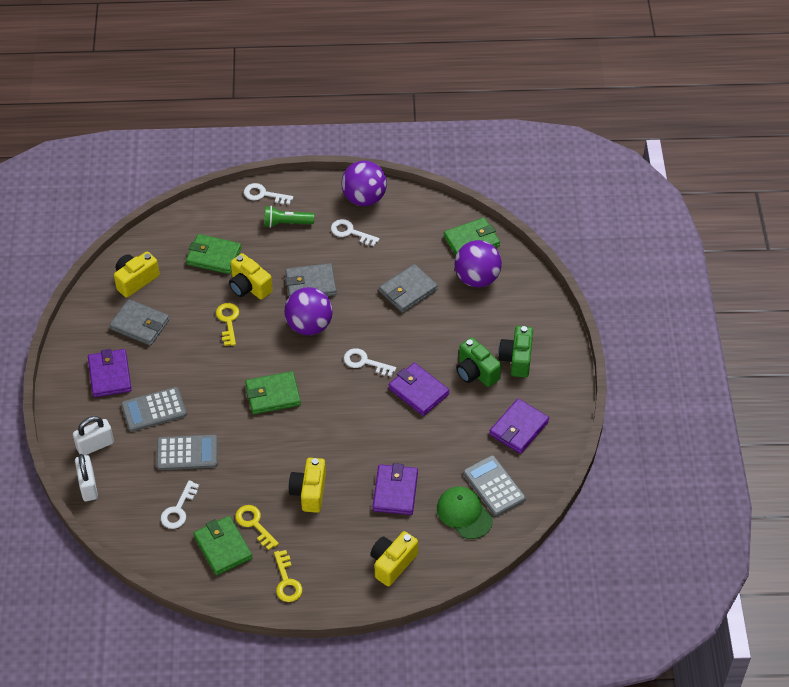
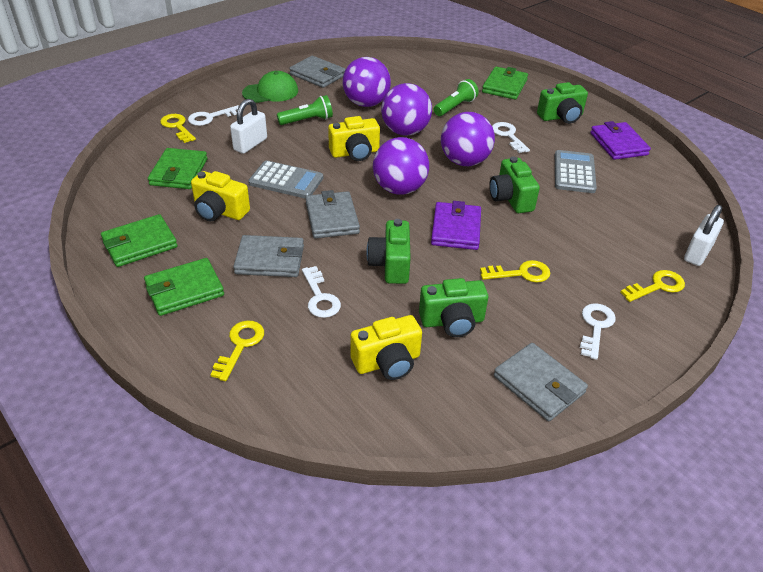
green camera: [456,337,501,387] [498,326,533,378] = 2 -> [366,219,411,284] [419,278,488,337] [489,156,540,213] [537,82,588,124] = 4
green flashlight: [264,206,314,228] = 1 -> [277,95,333,125] [434,79,479,116] = 2
grey calculator: [121,387,187,432] [157,435,218,470] [463,455,526,516] = 3 -> [248,160,323,198] [555,150,597,193] = 2
grey wallet: [109,299,169,346] [285,263,337,297] [379,264,438,313] = 3 -> [233,235,304,277] [289,56,346,88] [305,190,360,238] [494,343,588,421] = 4
purple ball: [284,287,333,335] [341,161,387,206] [455,240,502,287] = 3 -> [343,57,391,107] [373,137,429,195] [381,83,432,136] [441,112,495,166] = 4
purple wallet: [88,349,132,397] [373,463,418,515] [388,363,449,416] [489,398,549,454] = 4 -> [431,201,481,250] [590,121,651,160] = 2
yellow camera: [114,252,159,298] [229,253,273,300] [288,458,326,513] [370,531,418,586] = 4 -> [191,171,250,221] [328,116,380,161] [351,315,422,380] = 3
yellow key: [216,303,239,346] [235,505,279,550] [274,550,303,602] = 3 -> [160,114,196,143] [211,320,264,381] [480,260,551,282] [620,270,685,302] = 4

